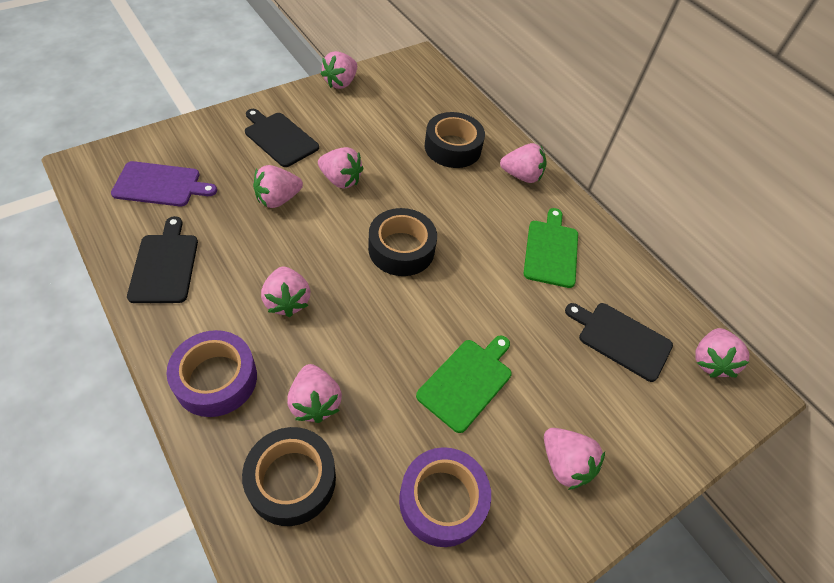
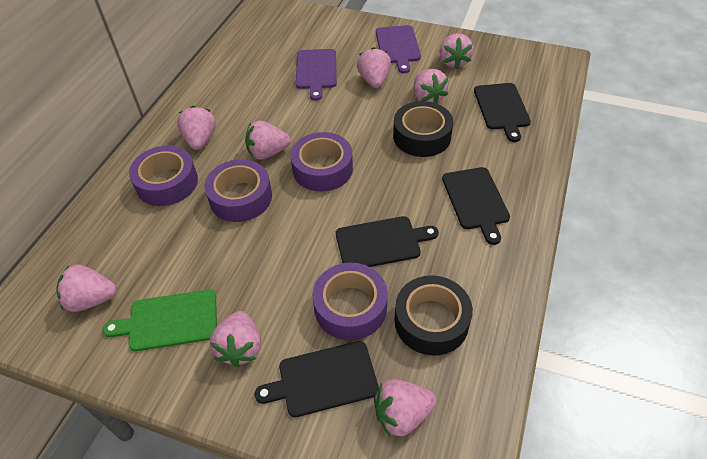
black cutting board: [127,216,198,303] [245,109,319,167] [565,303,673,382] = 3 -> [255,341,379,417] [336,216,439,267] [442,167,510,245] [474,83,531,142] = 4
black tape: [242,427,336,526] [368,208,437,276] [425,112,485,168] = 3 -> [393,101,453,157] [395,275,473,355] = 2
green cutting board: [416,335,512,433] [523,208,578,288] = 2 -> [103,289,217,351] = 1
purple cutting board: [111,161,217,206] = 1 -> [296,49,337,101] [376,25,421,73] = 2
purple tape: [166,330,257,417] [399,447,491,547] = 2 -> [129,146,198,206] [205,159,272,222] [290,132,353,192] [312,263,388,340] = 4

